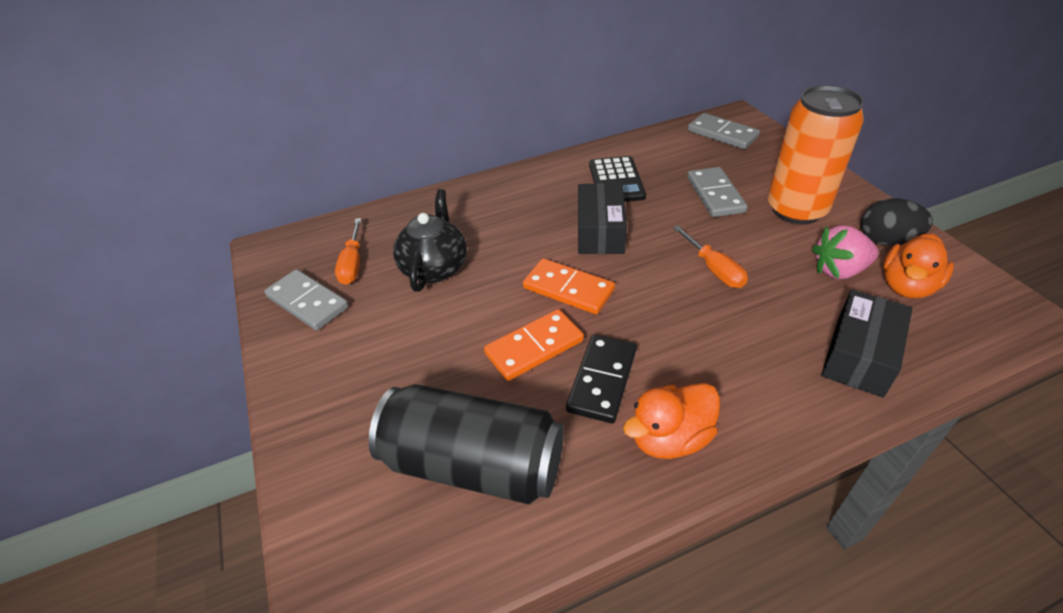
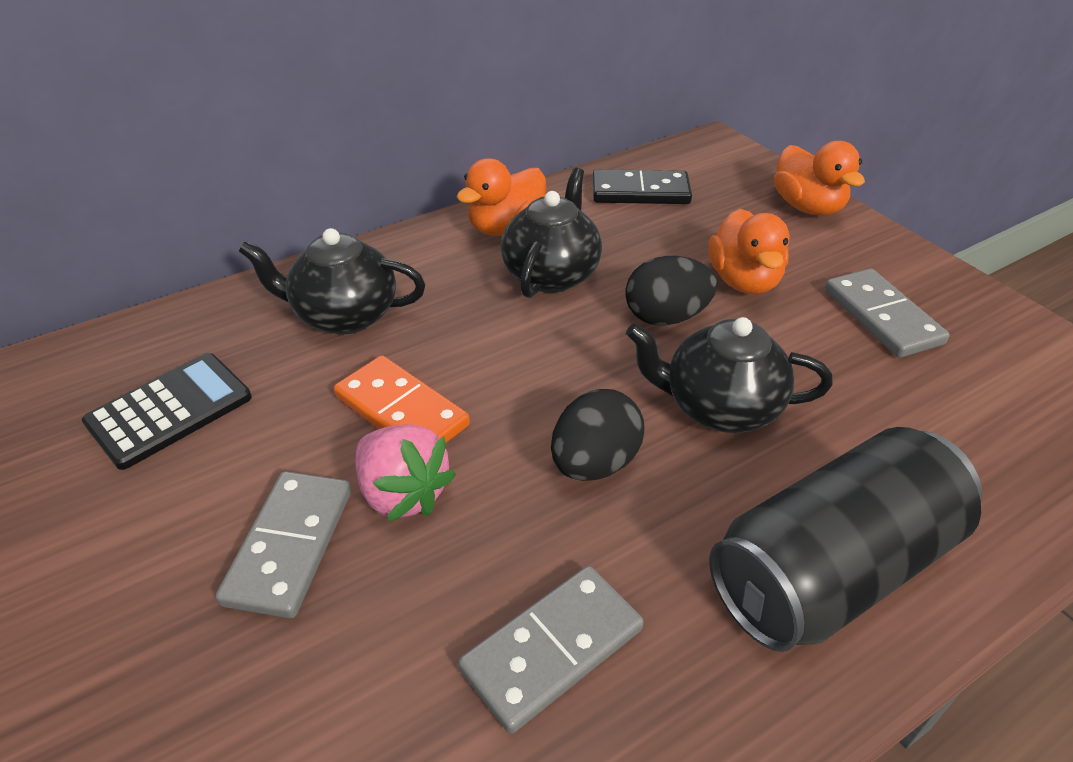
black box: [578,183,627,254] [821,290,912,398] = 2 -> none = 0
black egg: [861,198,933,246] = 1 -> [551,389,645,481] [625,256,717,325] = 2
black teapot: [393,189,467,292] = 1 -> [239,228,426,334] [501,168,602,298] [626,317,833,433] = 3
orange can: [768,85,864,225] = 1 -> none = 0
orange domino: [484,309,584,381] [523,258,615,314] = 2 -> [334,355,470,443] = 1
orange duck: [623,383,720,459] [883,234,954,298] = 2 -> [457,158,547,236] [709,209,790,294] [774,141,865,215] = 3
orange screwdriver: [335,218,361,285] [673,225,748,288] = 2 -> none = 0

